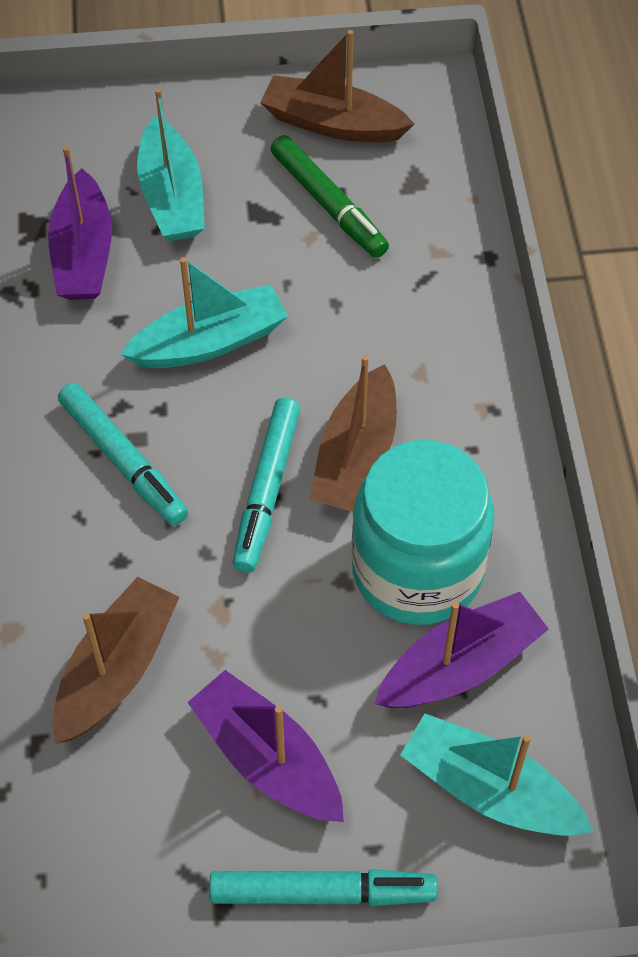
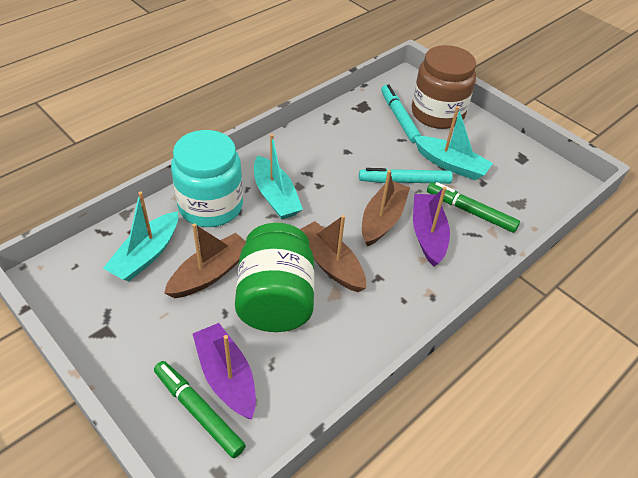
brown jar: none = 0 -> [412,45,476,129] = 1
green jar: none = 0 -> [235,223,314,332] = 1
green marker: [271,135,389,258] = 1 -> [154,361,246,458] [427,182,520,233] = 2
purple boat: [48,146,112,300] [187,670,344,822] [375,592,549,708] = 3 -> [193,323,256,419] [413,187,450,267] = 2
turquoise marker: [58,383,188,526] [209,869,438,906] [232,398,300,573] = 3 -> [359,168,453,184] [381,84,421,143] = 2

